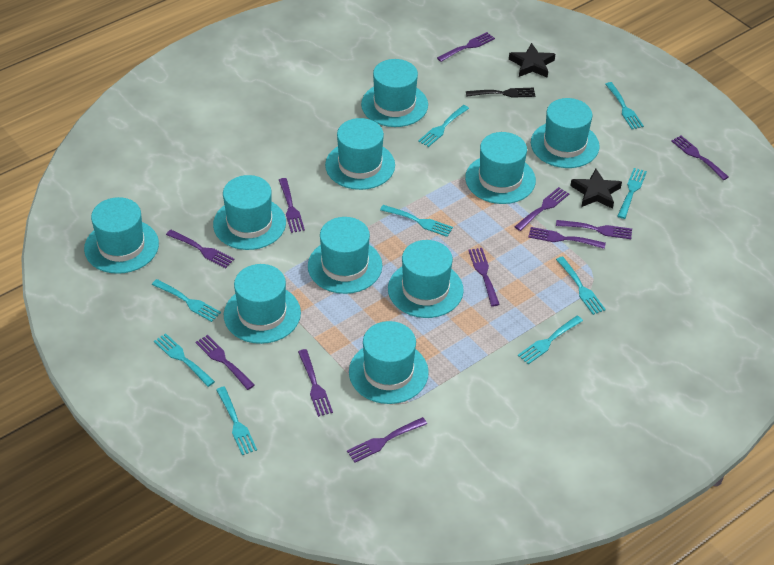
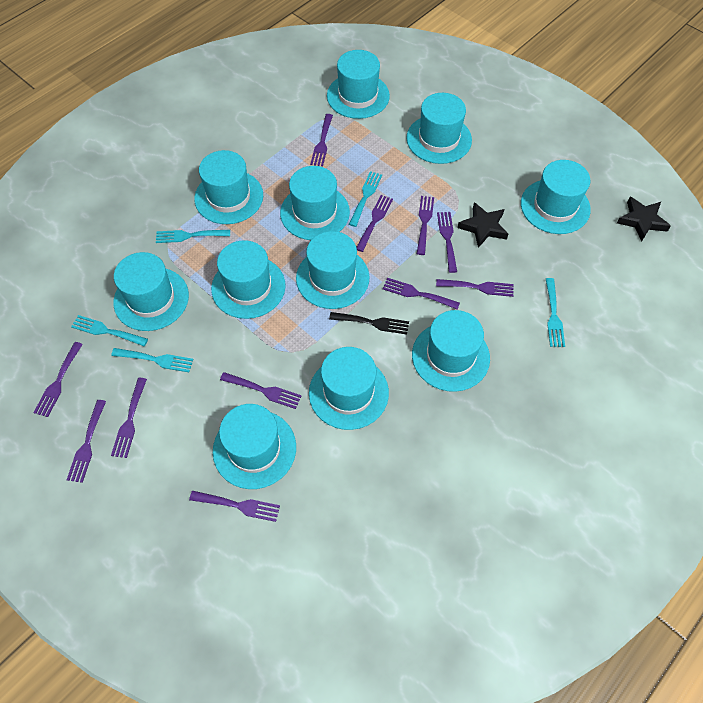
turquoise fork: [152,279,221,322] [154,333,215,387] [216,386,257,455] [380,205,453,237] [418,105,469,147] [518,316,583,364] [556,257,606,315] [605,82,644,129] [617,168,647,219] = 9 -> [71,315,148,346] [111,348,193,372] [156,230,230,243] [349,171,382,227] [546,278,565,347] = 5
turquoise hat: [84,197,159,274] [213,175,286,250] [224,264,301,344] [308,217,382,294] [325,118,395,190] [349,321,429,404] [361,59,428,127] [388,240,464,318] [465,132,536,204] [531,98,600,168] = 10 -> [113,252,189,331] [194,150,263,224] [211,240,286,319] [213,404,296,489] [280,166,350,240] [296,231,370,309] [309,347,389,430] [327,50,390,119] [406,93,472,164] [412,310,490,392] [521,160,591,234] = 11

